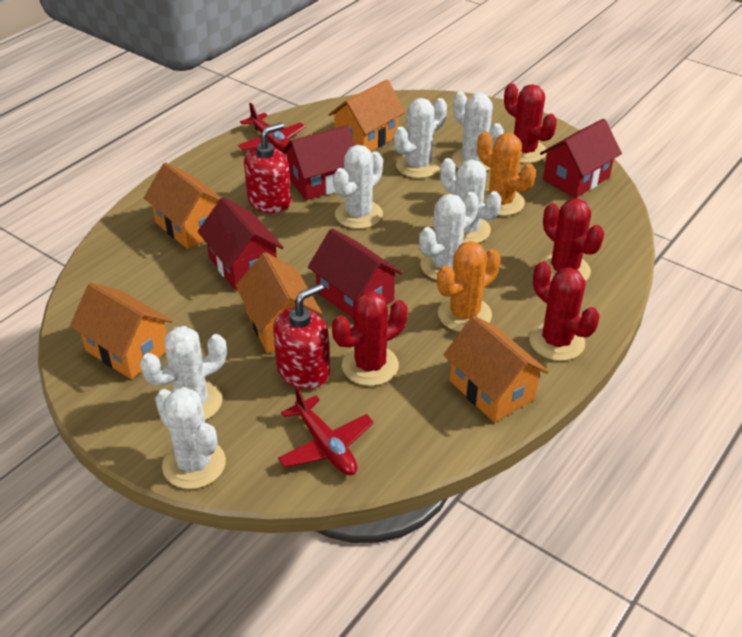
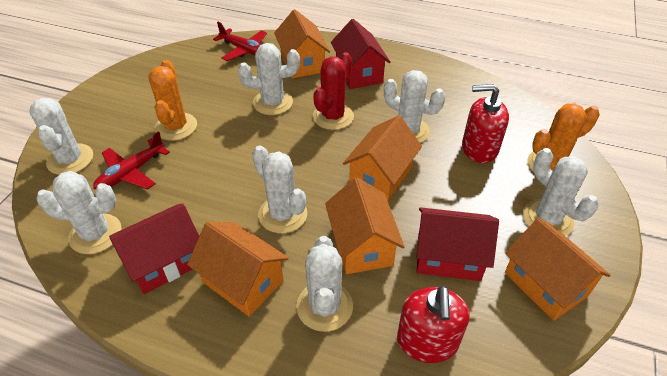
red cactus: [332,291,408,386] [504,83,557,163] [529,262,600,361] [540,198,605,282] = 4 -> [313,52,354,130] = 1
red house: [198,197,284,290] [282,125,355,200] [308,229,403,319] [540,119,622,198] = 4 -> [109,203,199,294] [331,19,391,89] [416,207,499,281] = 3

